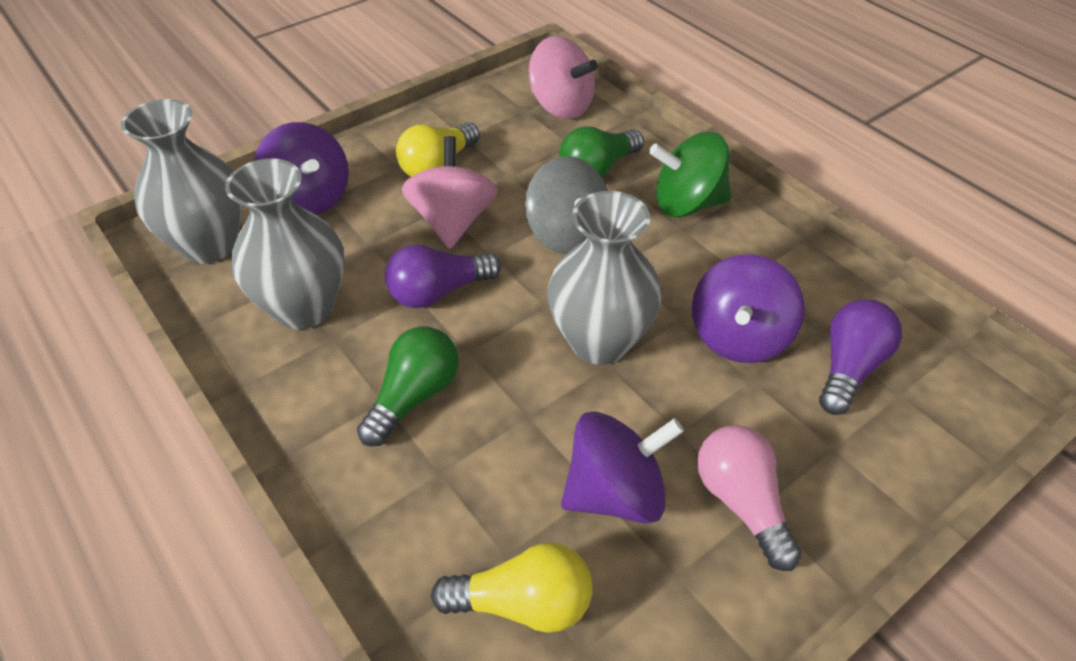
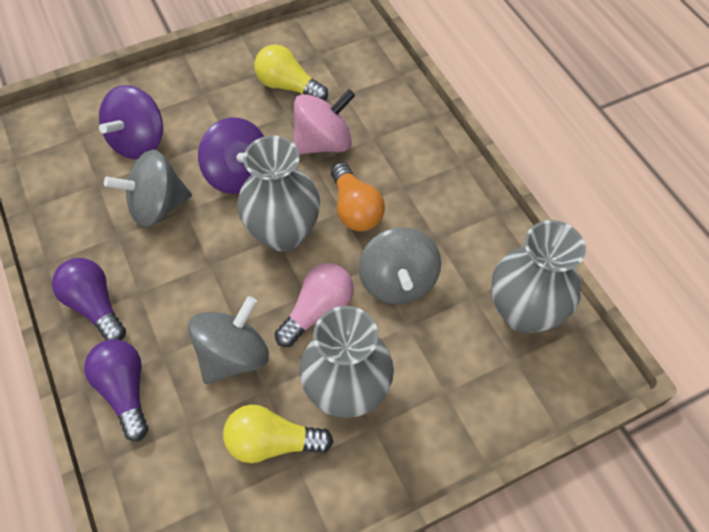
green light bulb: [357,327,459,447] [559,126,644,177] = 2 -> none = 0
green spinning top: [649,132,731,217] = 1 -> none = 0
grey spinning top: [525,156,608,254] = 1 -> [104,150,192,227] [188,296,269,384] [359,227,441,304] = 3
orange light bulb: none = 0 -> [331,162,385,232] = 1
pink spinning top: [402,136,498,249] [529,36,598,119] = 2 -> [293,89,355,155] = 1
purple spinning top: [254,122,349,215] [561,412,684,524] [692,254,805,363] = 3 -> [99,85,163,159] [198,117,264,194] = 2

